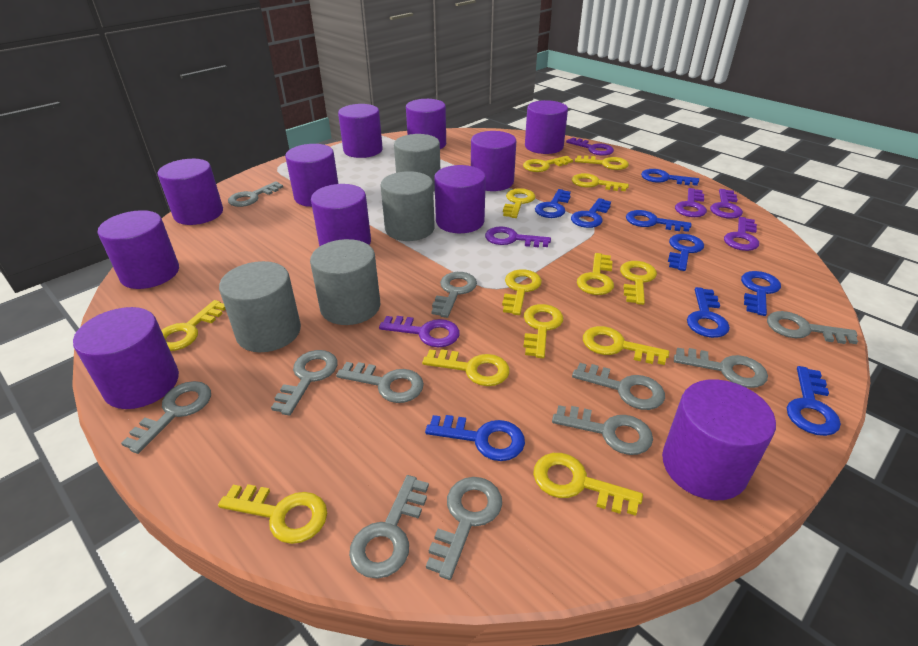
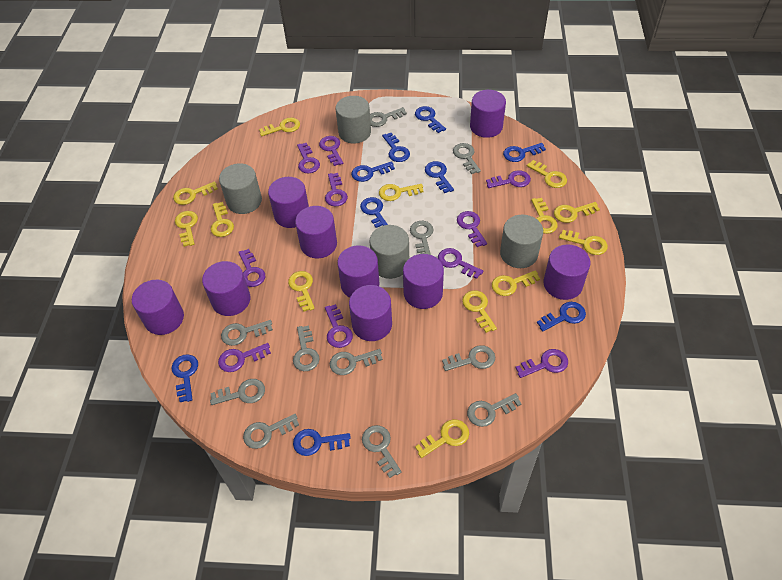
purple cylinder: [73,307,179,409] [98,210,179,289] [158,159,223,225] [285,144,338,207] [311,184,371,246] [338,104,383,158] [406,99,446,149] [434,165,486,233] [471,131,516,191] [525,100,568,154] [662,379,776,500] = 11 -> [132,280,184,335] [202,261,250,316] [268,177,309,228] [295,206,337,258] [337,245,380,298] [349,285,392,341] [403,254,444,309] [470,90,506,138] [543,244,590,300] = 9
purple key: [379,316,460,347] [485,226,551,247] [566,138,614,156] [675,188,707,217] [710,189,743,219] [724,217,759,251] = 6 -> [218,343,271,372] [238,249,265,287] [297,143,320,173] [319,136,343,166] [325,173,348,206] [325,304,353,348] [438,248,483,279] [457,211,487,247] [486,170,531,188] [515,349,568,378] = 10

